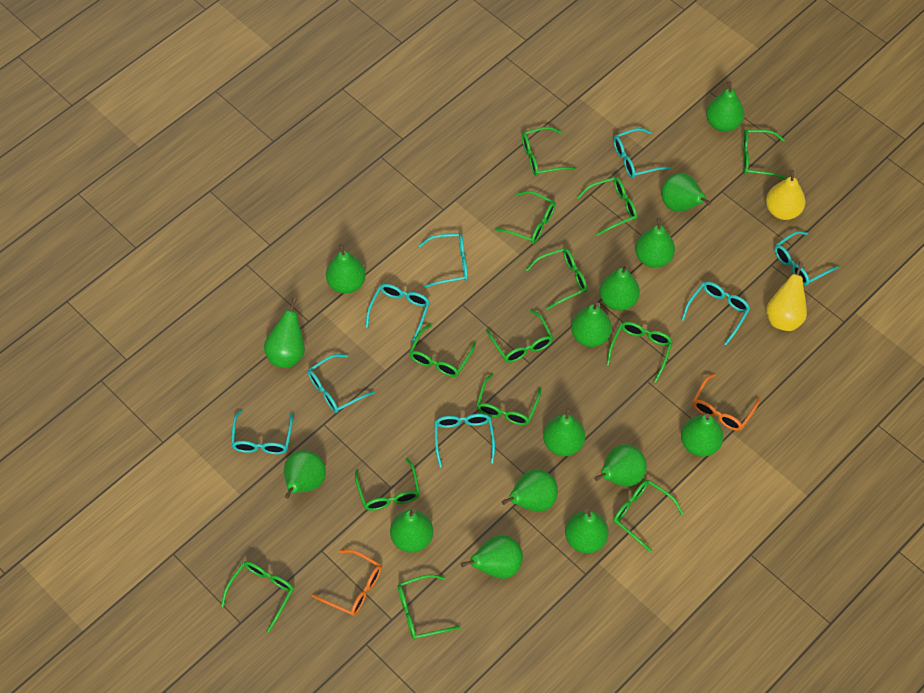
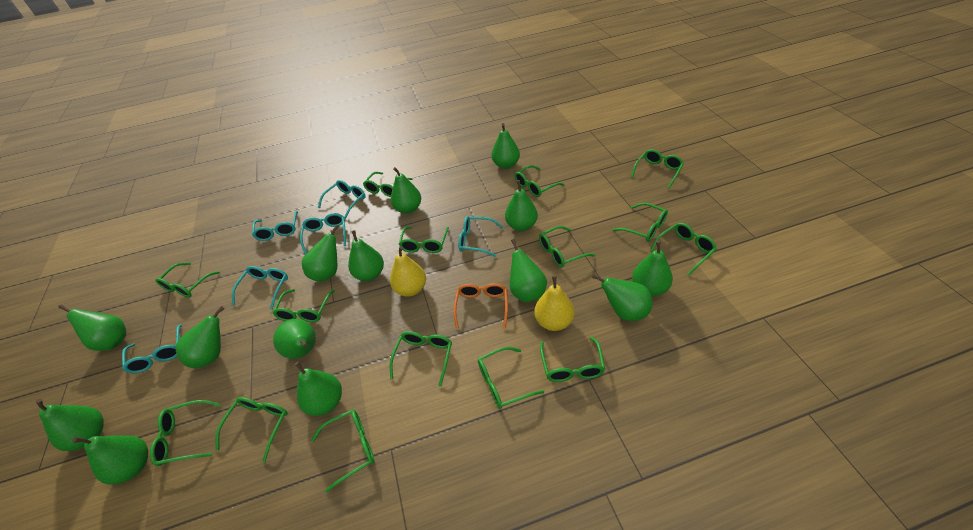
green glasses: [221,561,294,632] [355,458,420,511] [398,574,461,639] [409,324,476,377] [476,374,541,425] [486,310,553,363] [495,191,556,244] [522,127,576,176] [526,248,587,310] [577,177,637,236] [607,322,673,382] [613,480,683,552] [743,130,786,180] = 13 -> [150,400,221,466] [155,262,220,297] [215,397,288,462] [273,289,335,322] [311,409,375,493] [363,172,412,197] [390,331,452,387] [399,226,449,253] [478,347,544,409] [515,165,565,197] [539,226,595,267] [540,337,605,382] [612,203,668,242] [631,149,684,189] [650,223,717,275] = 15
green pear: [264,297,305,368] [284,450,326,499] [326,244,366,294] [390,509,433,553] [461,535,523,579] [502,469,558,512] [543,407,585,456] [565,509,609,553] [571,302,612,347] [594,444,647,487] [600,265,640,311] [635,218,675,268] [661,173,711,212] [681,414,723,457] [706,81,744,132] = 15 -> [35,399,104,451] [58,304,126,351] [73,435,148,485] [176,306,225,368] [273,319,316,359] [294,361,342,416] [302,225,339,282] [348,230,384,281] [391,167,421,214] [492,123,520,169] [505,180,538,231] [510,239,547,303] [592,274,652,321] [632,241,673,296] = 14
orange glasses: [312,550,382,616] [693,374,760,431] = 2 -> [453,283,508,329] = 1
turquoise glasses: [231,410,293,454] [308,354,375,413] [365,284,430,343] [418,233,468,288] [435,414,495,468] [613,128,671,178] [681,282,750,345] [774,231,839,286] = 8 -> [122,324,182,373] [232,266,288,310] [252,211,298,241] [300,213,346,254] [318,180,366,219] [458,216,503,257] = 6

